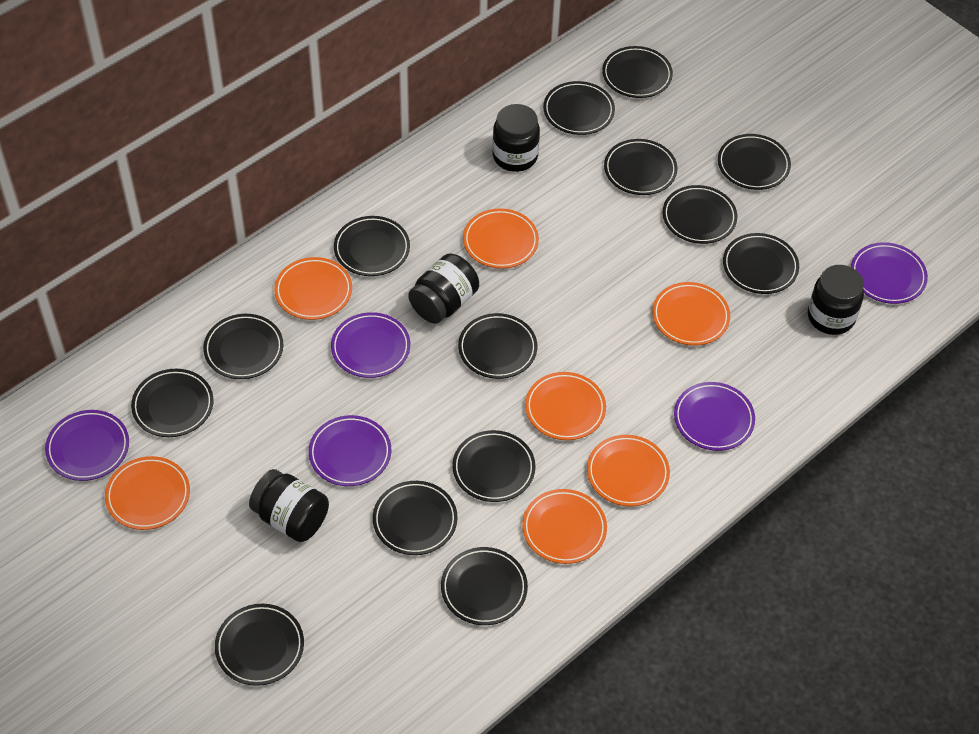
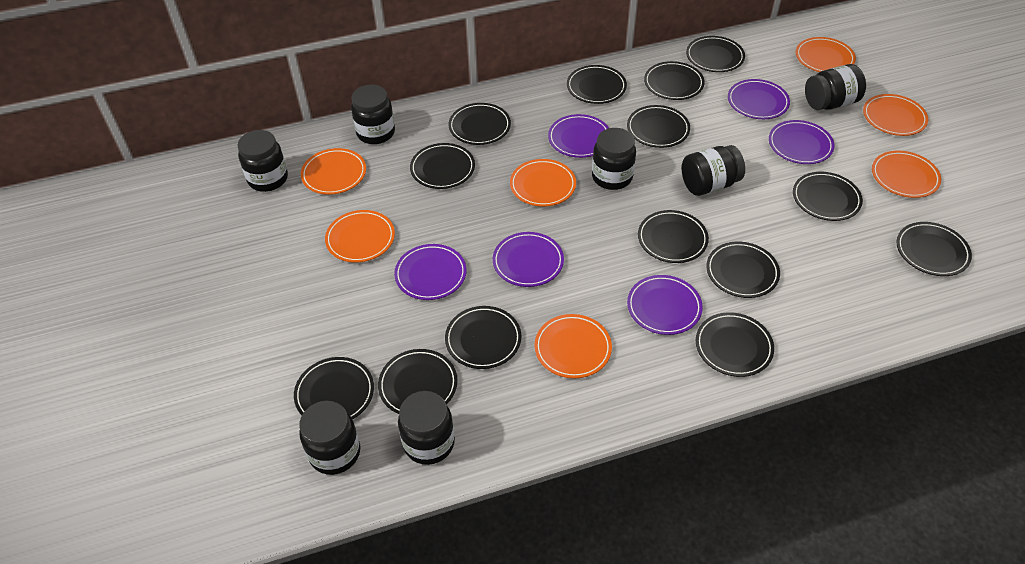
black jar: [249,469,329,542] [408,254,479,324] [492,104,540,172] [808,265,864,335] = 4 -> [238,130,288,192] [299,401,360,475] [351,85,395,144] [398,391,455,465] [592,128,636,190] [682,145,745,196] [805,64,866,110] = 7
purple plate: [45,410,129,481] [309,415,391,486] [331,312,410,378] [674,382,755,451] [851,242,928,304] = 5 -> [394,244,466,300] [493,232,564,287] [548,114,609,158] [627,275,703,335] [728,79,790,119] [769,120,835,164] = 6

